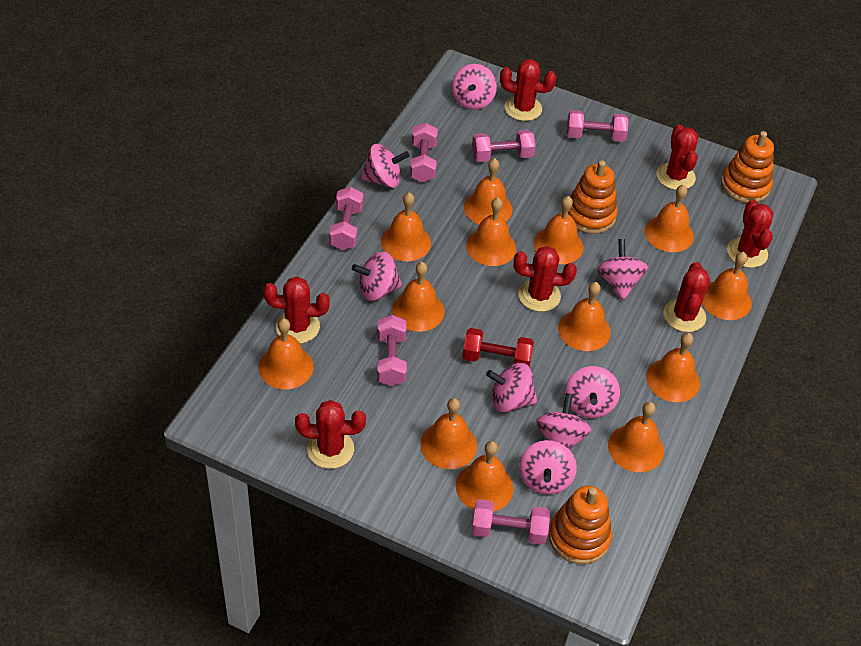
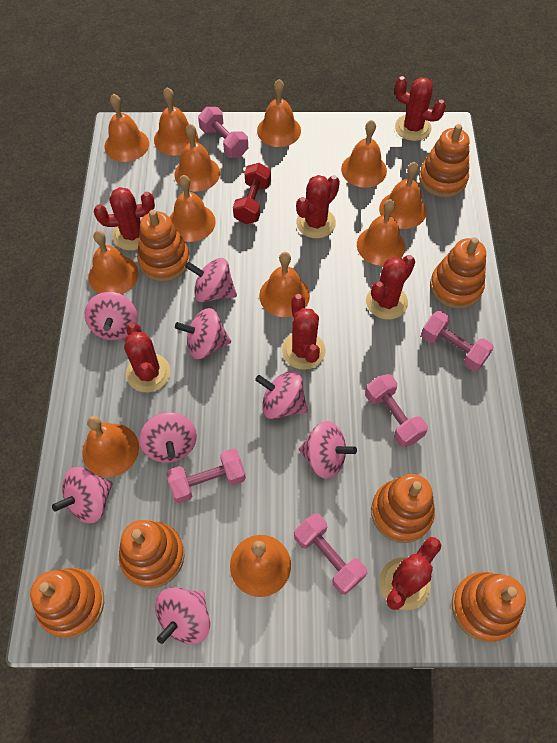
orange bell: [259,318,313,389] [381,192,431,261] [392,262,444,332] [420,398,477,469] [456,441,514,512] [464,158,513,225] [466,197,516,266] [534,196,583,264] [558,282,611,351] [608,402,664,472] [645,185,694,252] [646,333,700,402] [702,252,752,320] = 13 -> [82,416,139,477] [89,230,138,294] [105,94,149,162] [154,87,198,155] [169,175,216,242] [174,124,220,191] [230,535,291,597] [257,79,301,147] [259,252,310,317] [341,120,387,188] [357,199,405,266] [379,162,427,229] = 12
orange stacking toy: [549,486,612,564] [568,160,618,234] [721,131,774,203] = 3 -> [30,568,104,638] [119,520,185,588] [137,210,190,282] [371,474,435,543] [419,124,469,198] [430,237,486,309] [452,572,526,643] = 7
pink dumbbell: [329,187,364,250] [377,315,407,386] [410,123,438,183] [472,130,536,162] [472,499,550,545] [567,110,629,142] = 6 -> [166,449,246,504] [198,107,248,158] [294,513,367,595] [365,374,428,447] [421,311,494,371] = 5

